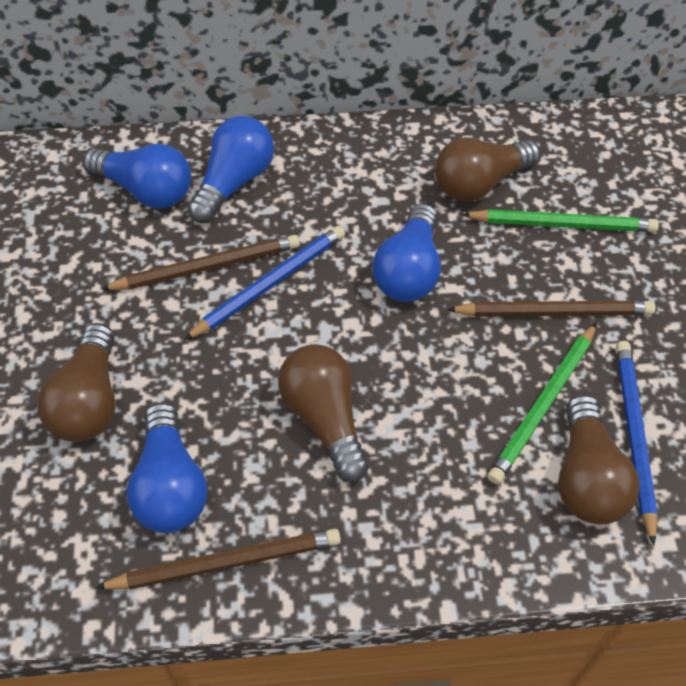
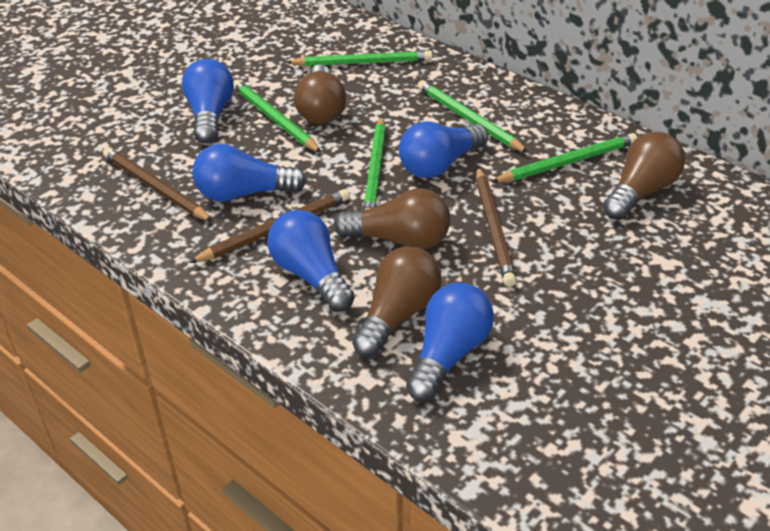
blue light bulb: [83,144,191,209] [126,403,207,533] [187,116,274,223] [372,203,441,302] = 4 -> [182,59,234,143] [192,144,307,202] [267,210,355,312] [399,121,488,178] [406,283,494,402] = 5
blue pencil: [184,226,345,340] [616,341,658,545] = 2 -> none = 0
green pencil: [462,209,659,232] [487,323,597,484] = 2 -> [233,80,322,153] [286,50,432,66] [363,117,386,210] [418,80,529,153] [491,133,637,183] = 5

